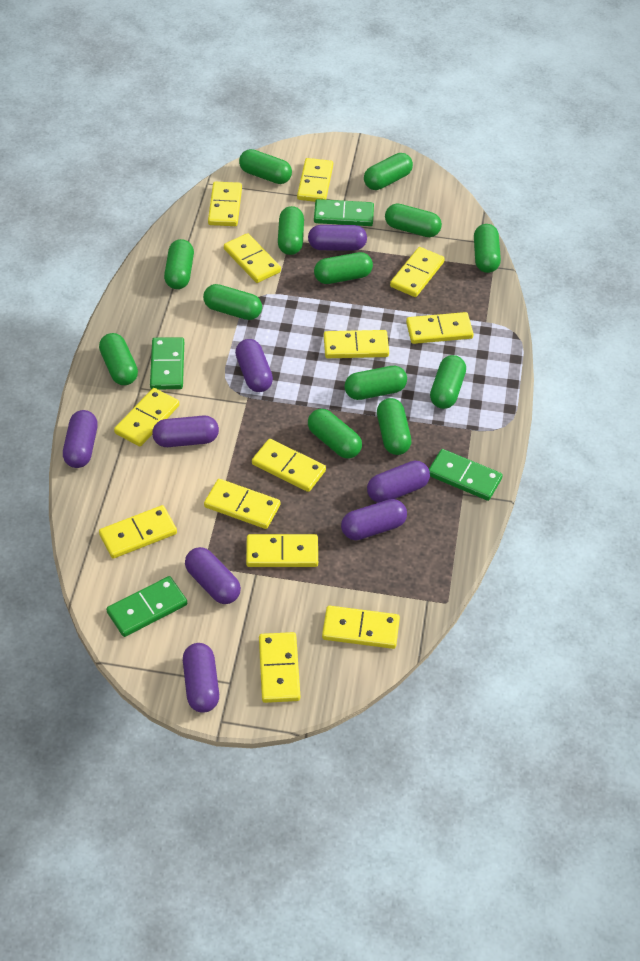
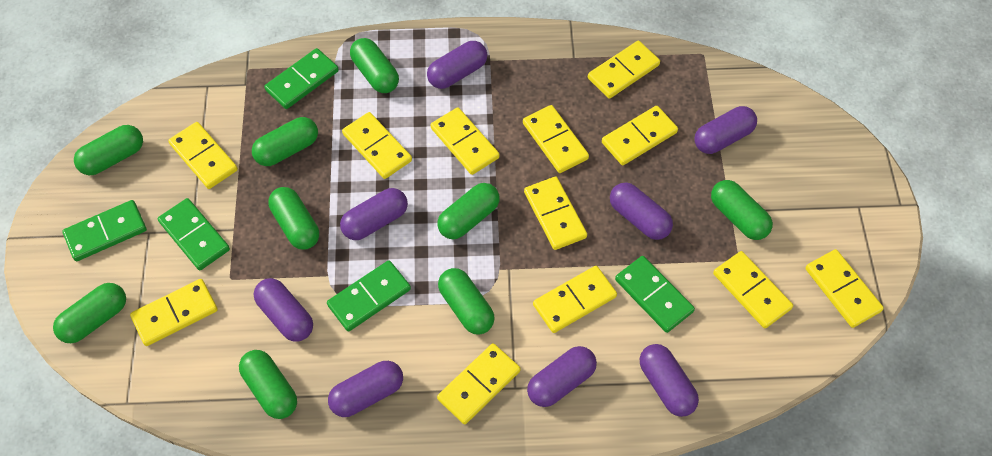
green capsule: [99,333,138,385] [164,239,194,289] [203,284,262,320] [239,149,292,184] [278,206,304,255] [308,409,362,459] [314,252,373,284] [344,366,407,400] [364,153,413,190] [377,398,411,455] [385,203,442,237] [430,355,466,409] [474,224,501,273] = 13 -> [53,283,126,343] [74,125,143,175] [239,350,297,419] [252,117,318,166] [268,187,319,250] [350,38,399,93] [437,183,500,239] [438,268,495,335] [711,180,773,240] = 9
green domino: [106,576,187,637] [150,337,184,389] [314,199,374,226] [429,449,503,501] = 4 -> [62,200,147,261] [158,198,230,270] [264,48,339,109] [327,260,411,332] [615,256,695,333] = 5
yellow domino: [99,505,177,559] [114,388,179,447] [204,479,280,529] [208,182,242,226] [224,233,281,283] [246,534,318,567] [252,439,326,492] [259,632,300,703] [297,158,333,202] [322,606,400,649] [324,330,389,358] [390,247,445,297] [406,312,474,344] = 13 -> [130,279,218,346] [168,122,238,189] [342,112,412,179] [431,107,499,175] [437,343,520,424] [523,105,589,173] [524,177,587,250] [533,266,617,333] [588,41,660,99] [602,106,678,165] [713,251,793,328] [805,249,884,328] = 12

